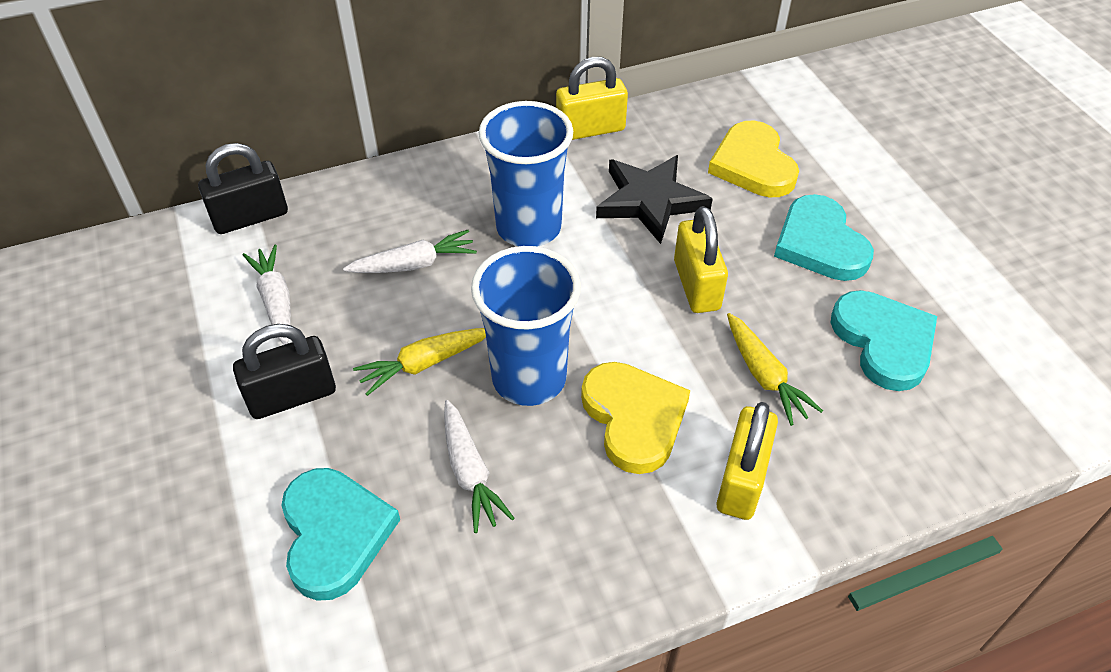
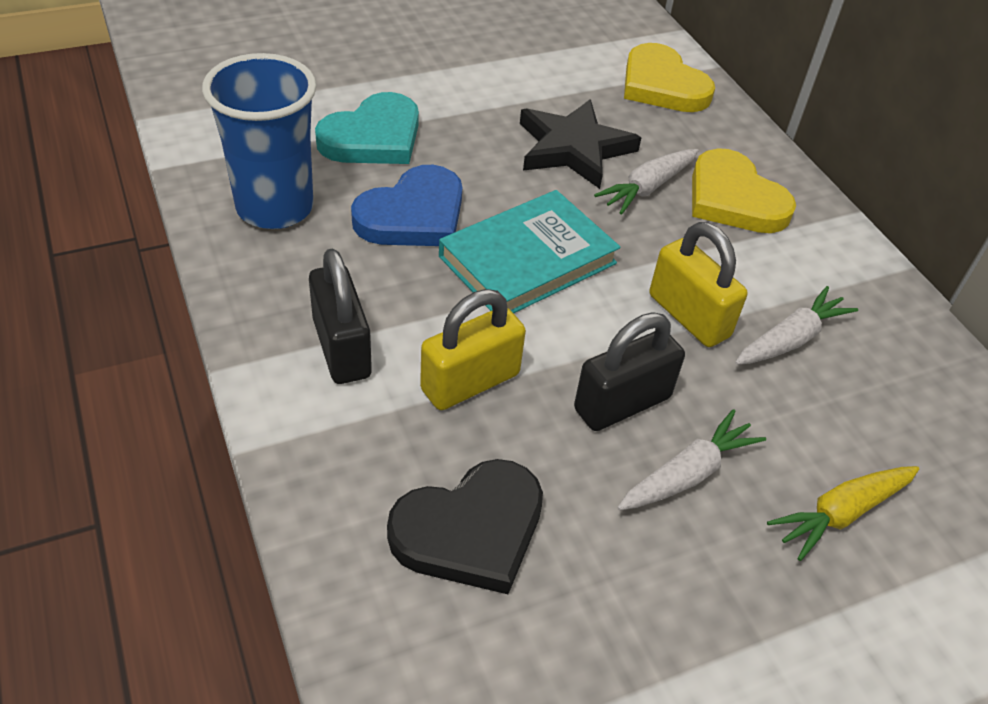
black heart: none = 0 -> [387,459,543,594] = 1
blue cup: [471,246,581,406] [479,101,573,247] = 2 -> [202,53,317,229] = 1
blue heart: none = 0 -> [351,165,463,246] = 1
turquoise book: none = 0 -> [439,190,620,313] = 1
turquoise heart: [281,468,400,601] [774,194,874,281] [831,290,937,391] = 3 -> [315,92,419,164] = 1
yellow carrot: [353,328,486,396] [727,313,823,426] = 2 -> [767,466,919,561] = 1
yellow padlock: [556,57,628,140] [674,206,728,313] [716,402,778,520] = 3 -> [420,289,526,410] [649,222,748,347] = 2

